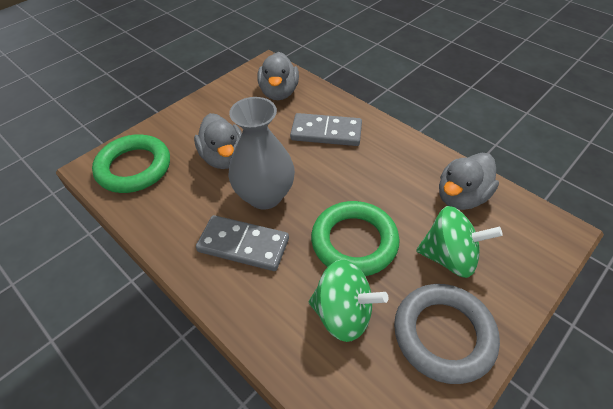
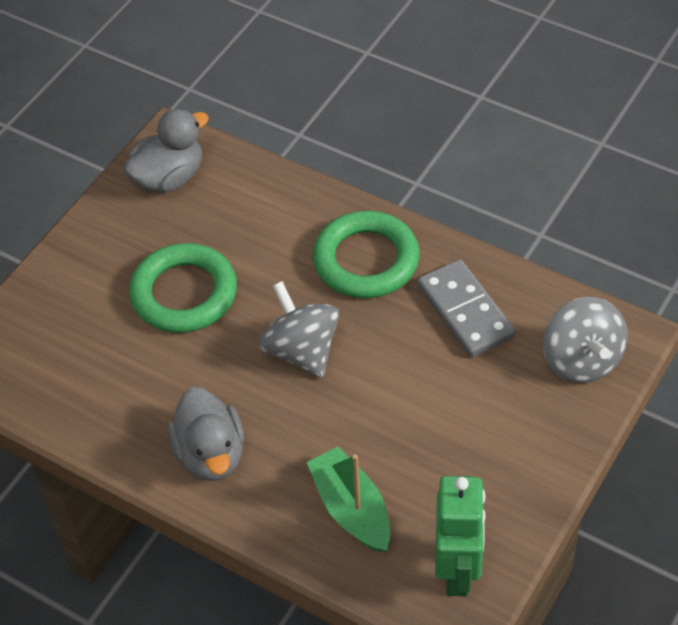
green boat: none = 0 -> [307,446,390,553] = 1
green robot: none = 0 -> [435,476,486,596] = 1
green spinning top: [309,260,389,342] [416,206,503,278] = 2 -> none = 0
grey domino: [196,215,289,271] [290,113,362,146] = 2 -> [417,259,516,357] = 1
grey duck: [194,113,242,169] [257,52,299,100] [439,153,499,210] = 3 -> [123,109,209,193] [167,387,244,481] = 2
grey ring: [394,284,500,384] = 1 -> none = 0
grey spinning top: none = 0 -> [259,281,339,378] [543,297,628,383] = 2
grey vase: [228,97,295,210] = 1 -> none = 0

